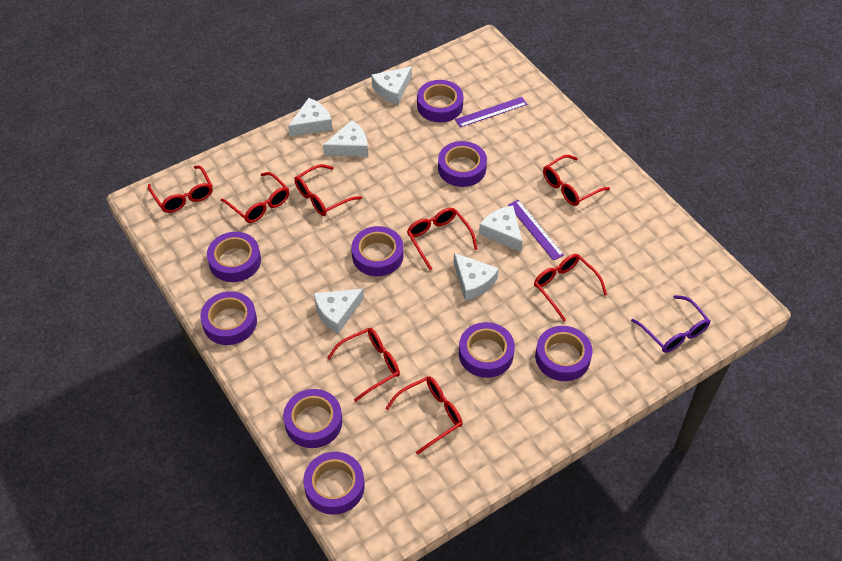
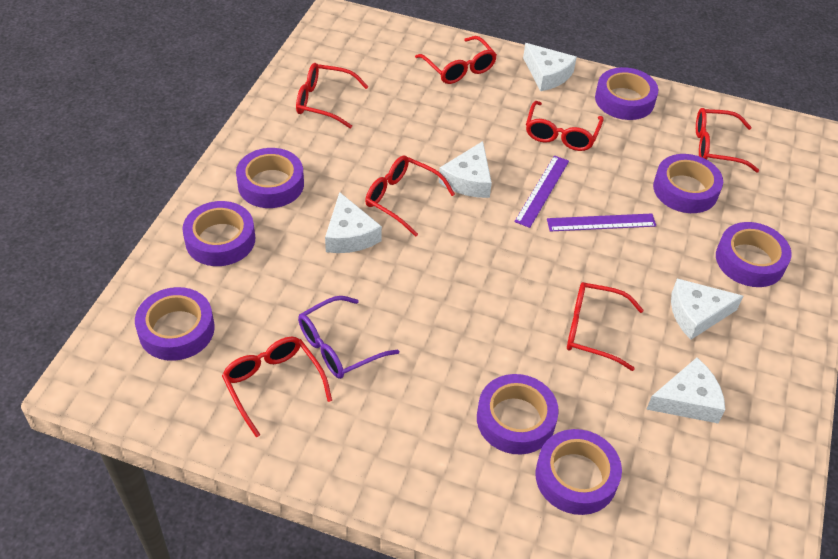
purple tape: [200,291,257,345] [207,232,261,282] [283,389,342,448] [304,452,365,515] [351,226,403,276] [417,80,463,122] [438,141,487,187] [459,322,515,378] [535,326,593,381] = 9 -> [135,287,215,361] [182,201,255,266] [236,148,304,208] [477,374,559,454] [535,429,622,515] [595,67,658,120] [653,154,723,213] [716,222,791,287] = 8
red glasses: [148,166,213,213] [221,172,289,223] [294,164,362,216] [327,328,400,402] [385,377,462,455] [407,208,478,270] [534,254,607,321] [543,155,610,206] = 8 -> [222,337,332,437] [296,63,368,128] [365,155,455,237] [415,36,497,84] [526,101,604,151] [567,282,644,371] [696,108,759,172] = 7
white cheese: [288,98,332,136] [314,288,364,334] [323,120,368,157] [371,66,412,105] [454,253,499,301] [479,206,522,252] = 6 -> [325,192,382,253] [439,141,492,198] [523,43,577,91] [646,358,725,423] [671,278,743,340] = 5

